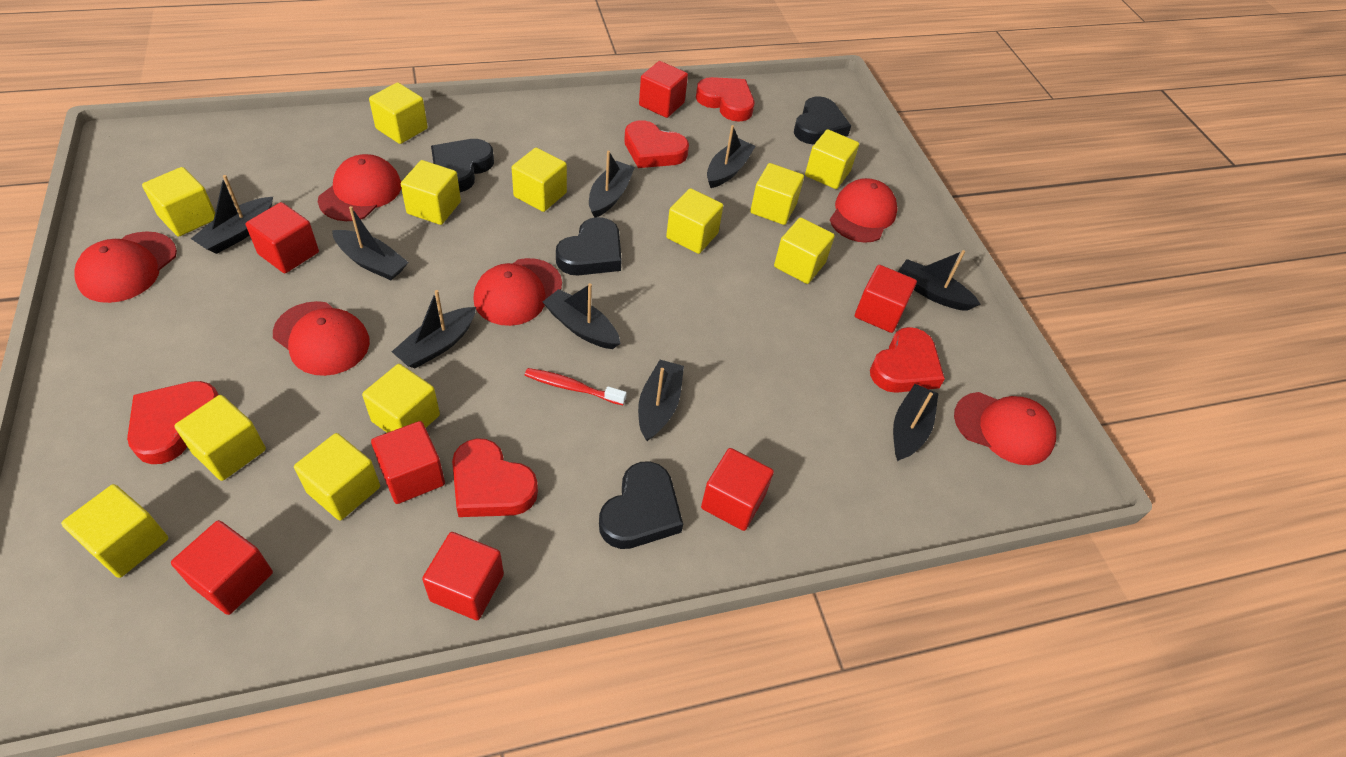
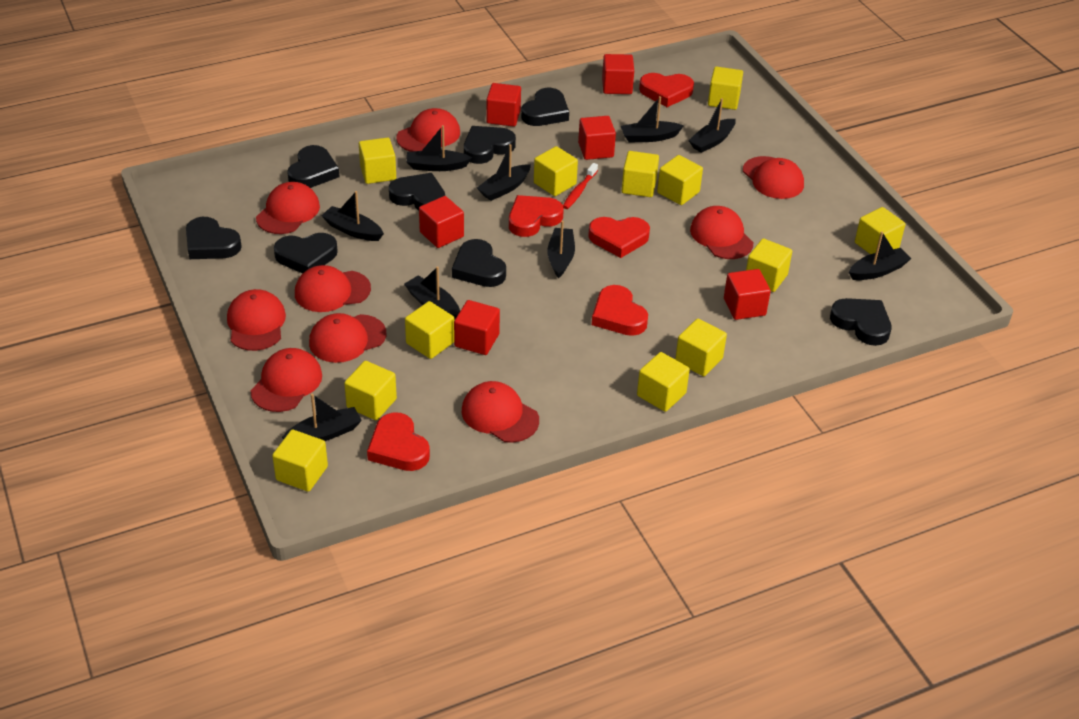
black heart: [431,139,494,192] [556,217,622,276] [599,462,683,549] [794,96,851,144] = 4 -> [186,217,242,259] [274,233,338,274] [287,145,340,188] [389,173,445,211] [452,239,506,287] [464,126,516,164] [521,88,569,126] [830,298,891,346] = 8
red cap: [74,231,177,303] [273,301,370,376] [318,154,401,221] [473,258,562,326] [830,178,898,243] [954,392,1056,465] = 6 -> [227,289,286,351] [251,348,322,412] [256,182,320,234] [295,265,371,312] [309,313,386,363] [396,108,460,152] [462,381,539,443] [690,206,754,259] [743,156,804,199] = 9
red cube: [171,520,273,615] [246,202,319,273] [371,421,445,504] [422,532,504,620] [639,61,688,118] [701,448,774,531] [855,265,917,333] = 7 -> [419,196,464,248] [454,300,500,355] [486,83,521,127] [578,116,616,160] [602,54,634,94] [724,269,771,320] = 6

